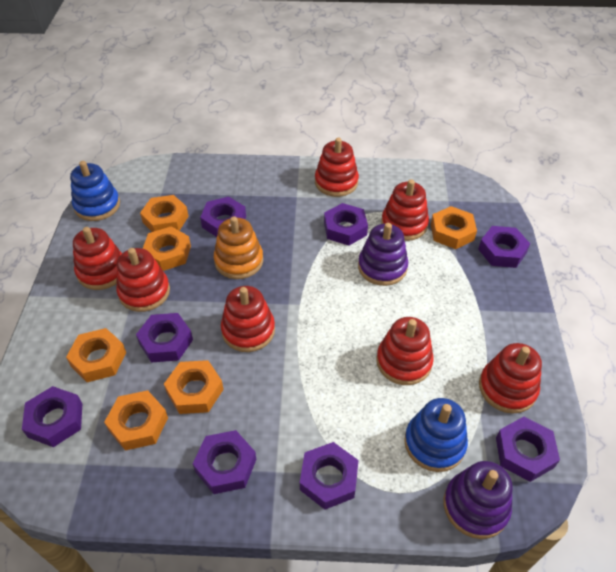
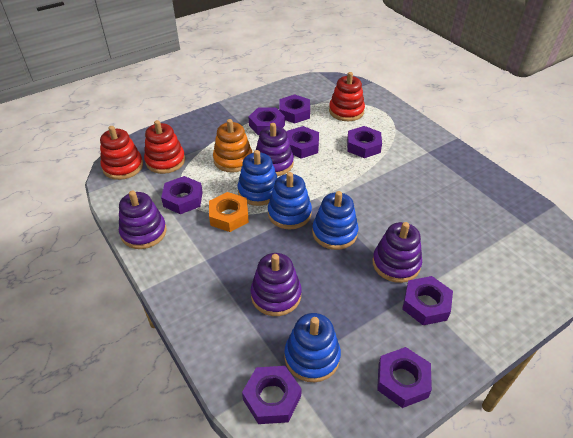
blue stacking toy: [70,161,120,221] [404,398,468,472] = 2 -> [237,150,277,206] [268,172,312,229] [284,313,341,382] [312,191,358,250] = 4
orange nut: [66,328,126,382] [104,390,168,451] [140,195,189,232] [143,226,191,271] [164,360,224,414] [431,206,477,249] = 6 -> [209,192,249,232] = 1
purple stacking toy: [358,223,408,286] [444,461,512,539] = 2 -> [119,190,167,249] [251,253,302,316] [256,123,294,176] [372,222,422,283] = 4
red stacking toy: [73,227,122,290] [117,248,170,312] [221,286,275,352] [315,138,359,197] [376,317,434,385] [381,179,429,241] [479,343,542,414] = 7 -> [100,126,143,180] [144,120,185,174] [329,72,365,121] = 3

